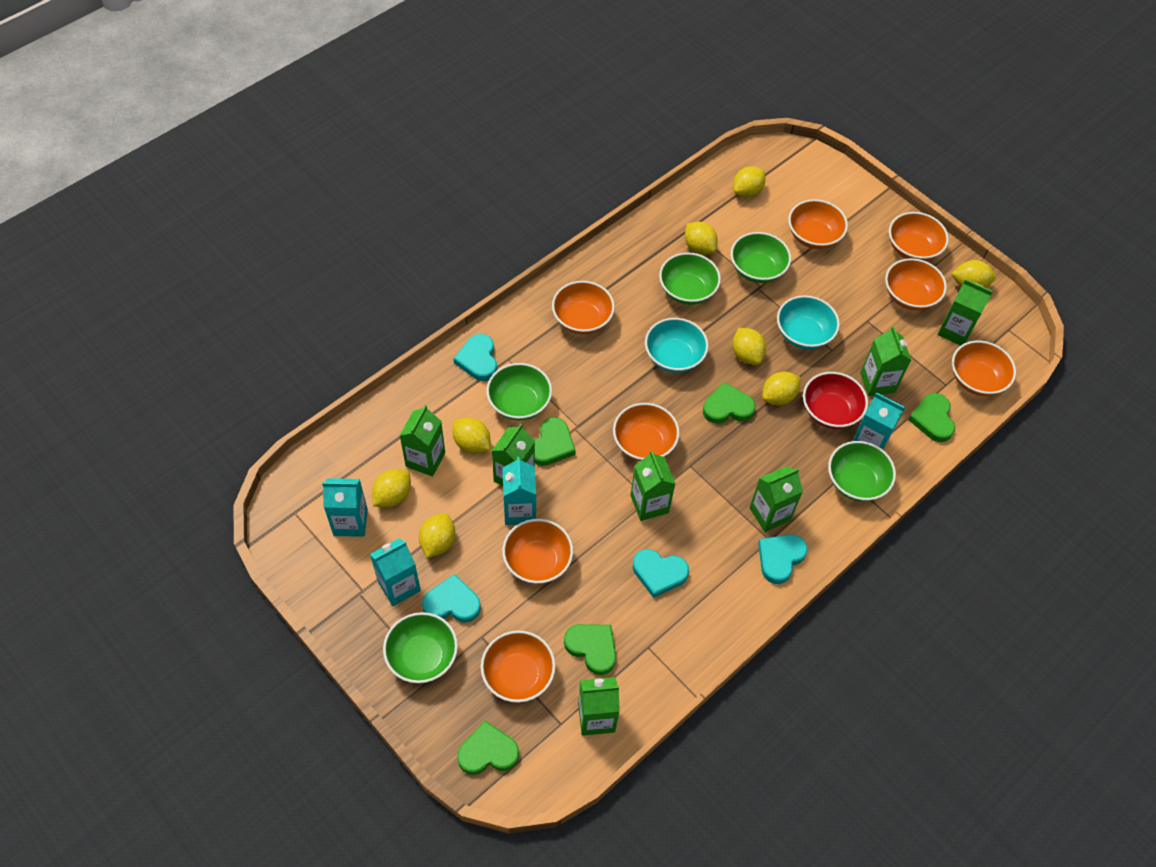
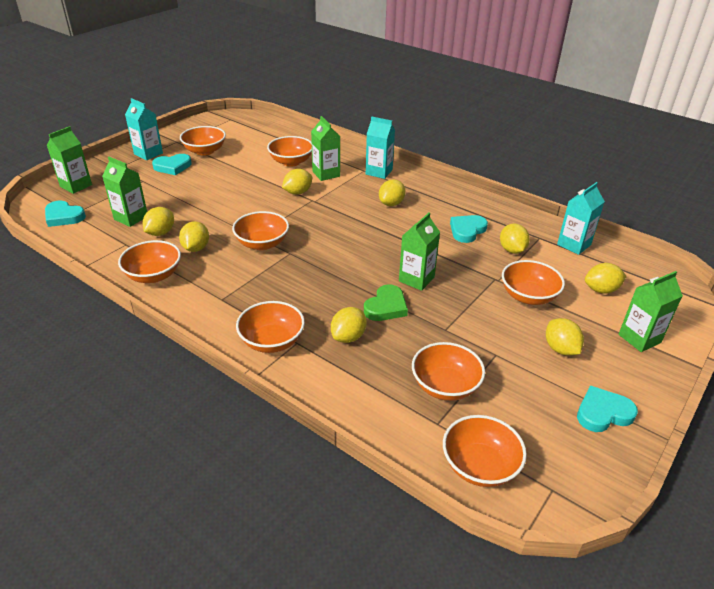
green bowl: [383,612,458,683] [486,363,552,421] [659,253,721,305] [731,232,791,283] [828,441,896,502] = 5 -> none = 0
green carton: [400,405,445,477] [492,423,535,486] [578,677,620,736] [630,451,676,521] [749,466,803,532] [860,326,911,396] [937,279,993,346] = 7 -> [47,126,92,194] [102,157,147,227] [311,116,340,181] [399,212,440,291] [619,271,683,352] = 5
green heart: [457,721,519,775] [534,417,576,466] [564,624,616,675] [703,382,756,424] [908,393,955,442] = 5 -> [364,284,408,321] = 1
red bowl: [803,372,868,429] = 1 -> none = 0
turquoise bowl: [645,318,709,373] [777,295,840,349] = 2 -> none = 0
turquoise carton: [322,478,368,537] [370,538,421,606] [502,457,536,525] [853,392,905,450] = 4 -> [125,98,163,160] [366,116,395,179] [557,182,605,255] = 3

